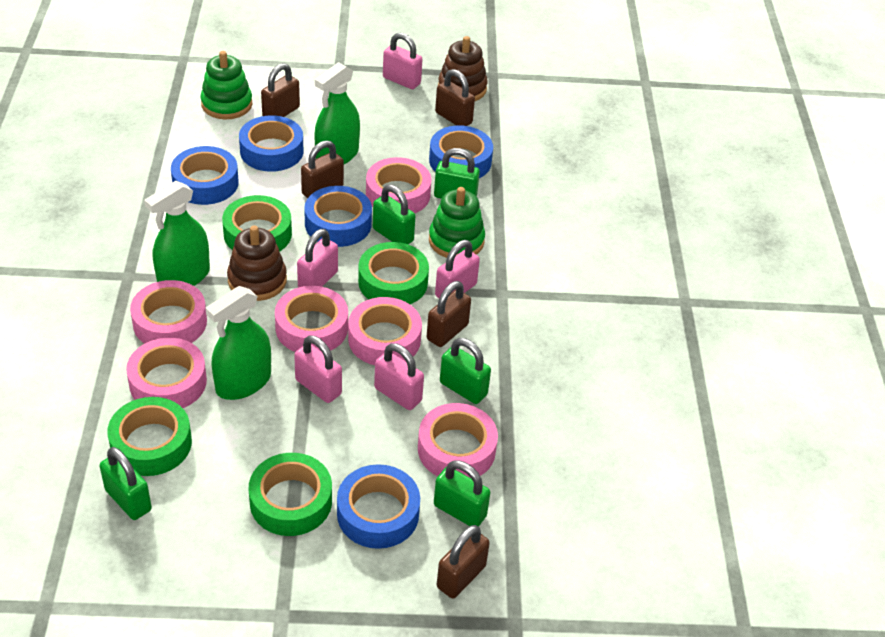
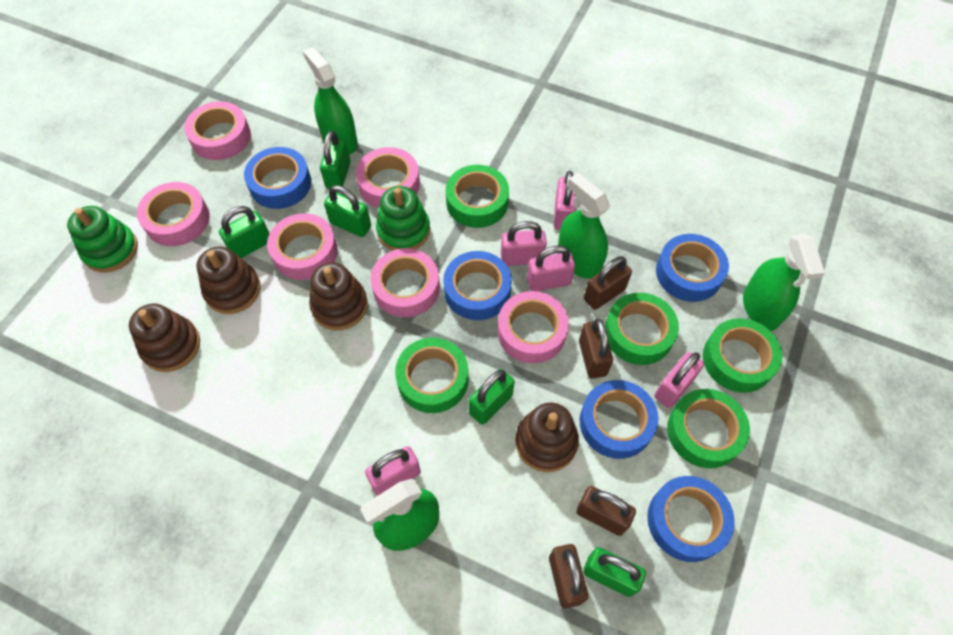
brown padlock: [261,63,300,117] [301,140,344,198] [427,281,471,347] [435,69,475,126] [437,525,490,599] = 5 -> [549,544,588,608] [576,486,636,536] [579,319,613,379] [584,256,632,310] = 4
brown stacking toy: [227,225,287,301] [438,36,488,101] = 2 -> [129,303,200,372] [197,247,260,314] [309,262,368,330] [515,403,579,472] = 4
green spray bottle: [144,181,210,286] [206,286,271,400] [314,62,360,164] = 3 -> [303,47,358,155] [360,479,439,551] [558,173,610,279] [743,234,825,331] = 4
green tape: [107,397,192,476] [222,195,292,252] [248,453,332,536] [358,242,429,304] = 4 -> [395,337,469,413] [446,165,509,228] [605,293,679,365] [667,389,750,468] [703,318,783,393] = 5

